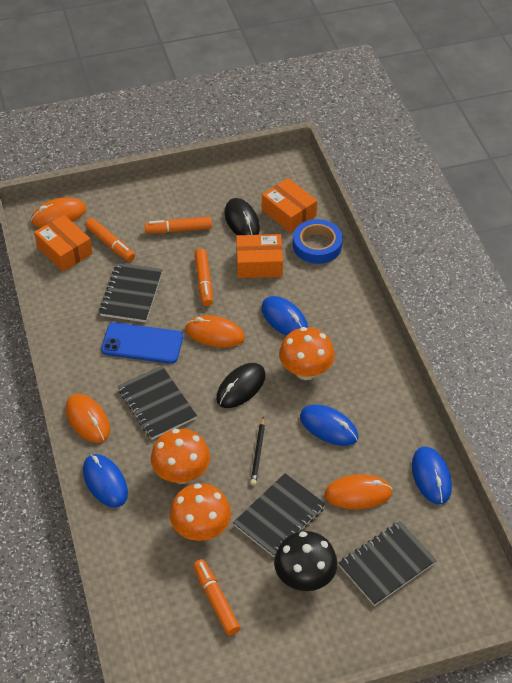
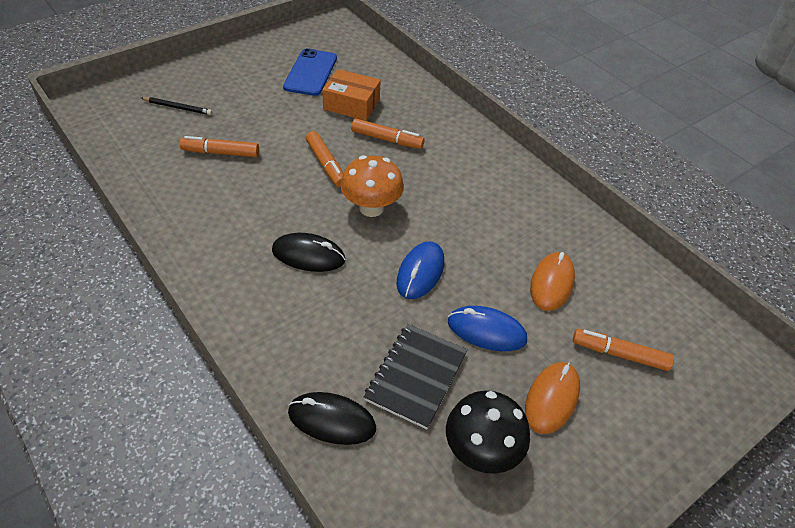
black notebook: [99,263,162,322] [118,366,197,440] [233,473,326,557] [339,521,437,606] = 4 -> [364,324,468,429] = 1
blue mouse: [83,454,128,508] [261,296,308,336] [300,404,358,446] [412,447,452,505] = 4 -> [397,241,444,299] [448,306,527,351] = 2
blue tape: [293,219,343,264] = 1 -> none = 0
orange box: [34,215,93,272] [236,234,283,278] [262,178,317,233] = 3 -> [322,69,381,121] = 1
orange mouse: [31,197,86,227] [66,394,110,443] [185,315,245,348] [324,474,393,509] = 4 -> [525,362,580,434] [530,252,575,311] = 2
orange mushroom: [151,429,210,484] [170,483,231,541] [279,327,335,380] = 3 -> [341,155,404,217] = 1

